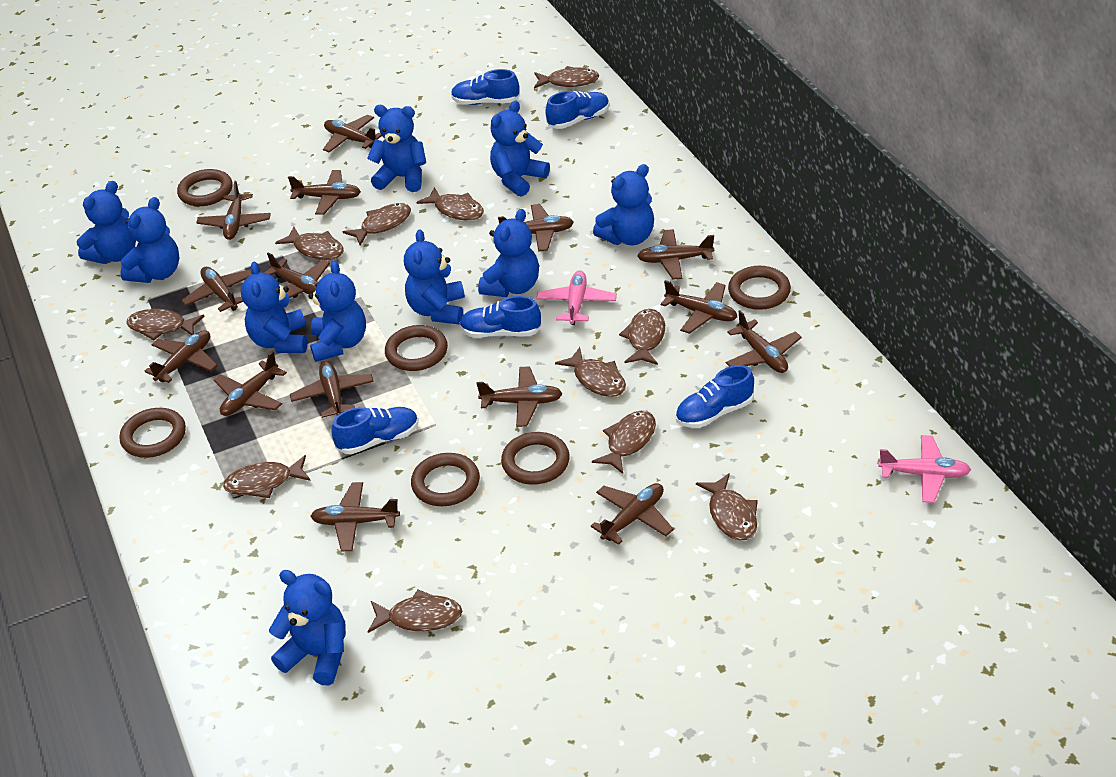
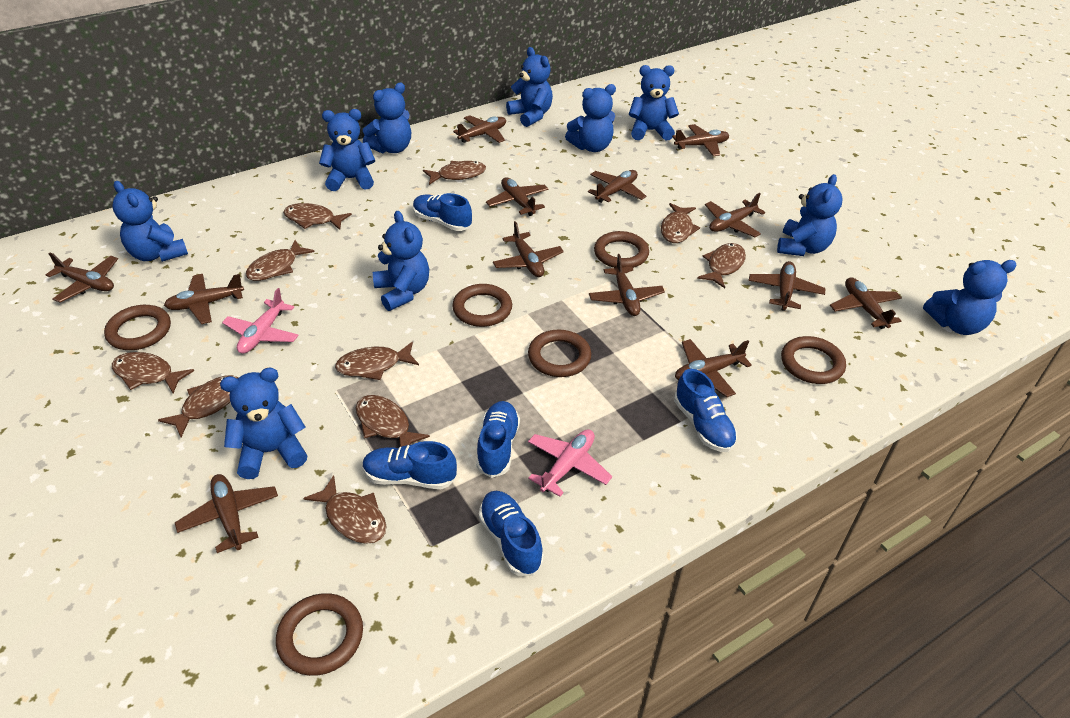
brown fish: [126,309,204,341] [223,455,311,498] [275,227,344,260] [343,203,411,246] [368,590,462,633] [416,187,484,220] [534,66,599,89] [555,347,626,397] [592,411,656,474] [619,309,665,365] [696,473,758,541] = 11 -> [112,352,194,393] [158,375,239,437] [246,240,315,281] [283,203,352,230] [303,475,387,544] [335,342,419,380] [356,395,430,447] [423,161,486,185] [661,203,700,243] [697,243,746,288] = 10
brown plane: [145,330,218,383] [181,267,252,312] [196,181,271,240] [214,351,287,416] [264,252,330,298] [288,170,361,215] [290,361,374,418] [311,482,400,551] [323,115,382,153] [476,366,563,427] [498,204,574,252] [591,483,674,545] [637,229,714,280] [661,280,737,334] [726,310,802,373] = 15 -> [46,253,118,302] [164,274,244,324] [175,474,278,553] [453,115,506,143] [486,177,549,216] [493,221,564,277] [588,170,647,203] [589,254,665,316] [672,124,729,156] [675,339,752,397] [705,193,765,237] [749,261,825,311] [830,277,902,329] = 13

